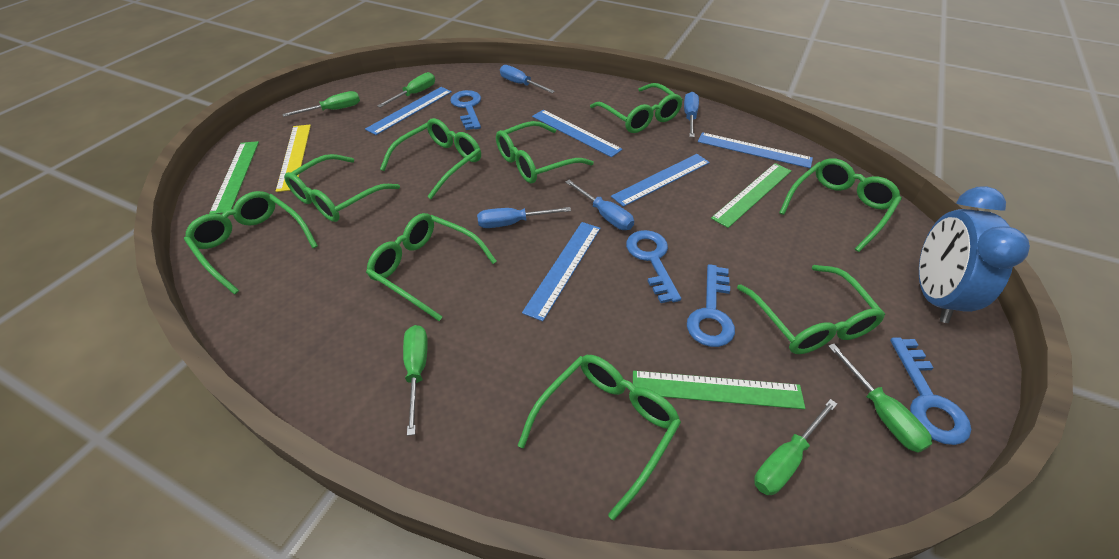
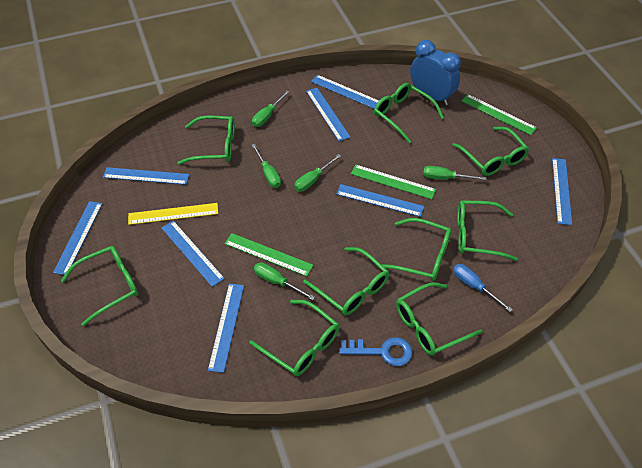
blue key: [450,90,481,130] [626,230,681,303] [687,264,735,347] [890,337,971,445] = 4 -> [339,337,413,366] = 1
blue ruler: [365,87,452,135] [522,222,601,321] [532,110,623,157] [611,154,710,207] [698,132,813,168] = 5 -> [53,201,103,275] [103,167,189,185] [162,221,225,287] [208,284,244,373] [306,88,351,141] [311,75,379,109] [336,184,424,217] [552,158,572,225] = 8
blue screwdriver: [477,207,571,228] [500,65,555,93] [565,180,634,230] [684,92,699,137] = 4 -> [453,264,513,312] = 1

